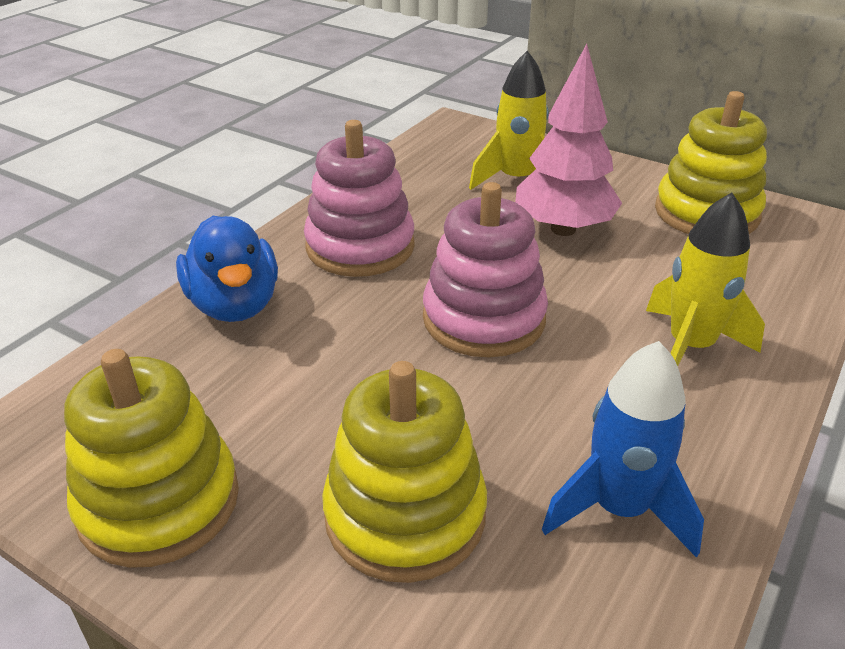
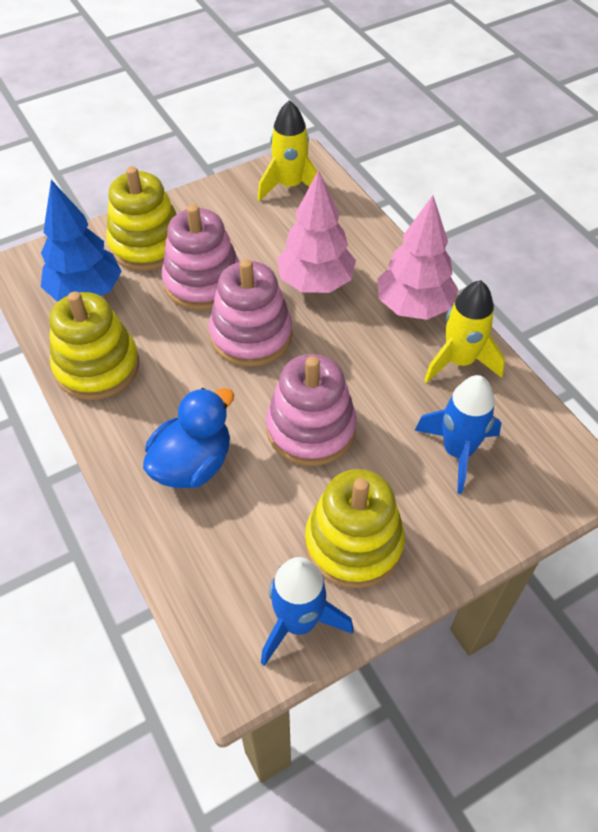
blue rocket: [542,341,704,558] = 1 -> [261,557,354,666] [415,375,501,494] = 2
blue tree: none = 0 -> [41,180,122,302] = 1
pink stacking toy: [304,120,415,277] [423,182,548,357] = 2 -> [162,204,239,310] [209,259,293,367] [266,354,357,466] = 3
pink tree: [515,44,622,236] = 1 -> [277,170,356,293] [377,195,458,320] = 2

